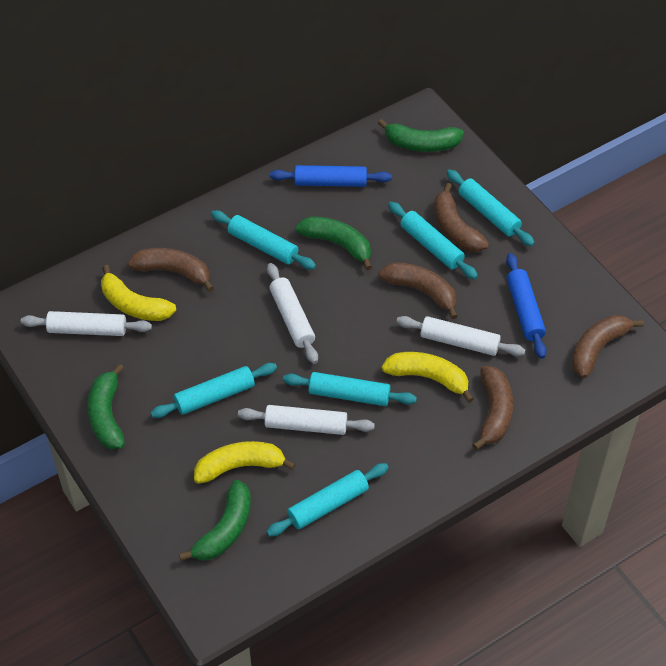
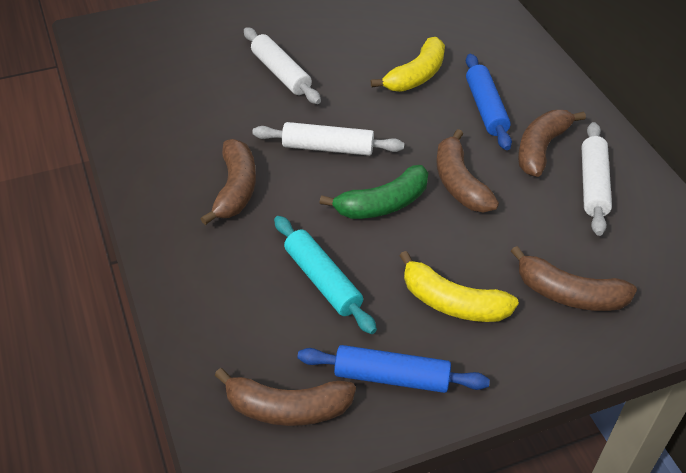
green banana: [88,364,125,449] [179,480,251,561] [295,216,372,270] [378,119,464,152] = 4 -> [320,165,428,219] = 1
turquoise rolling pin: [150,363,277,418] [211,210,316,270] [266,463,389,537] [283,372,417,406] [388,202,478,279] [447,169,535,246] = 6 -> [274,216,377,334] = 1
white rolling pin: [21,311,152,336] [238,405,375,435] [267,263,318,364] [396,316,525,356] = 4 -> [244,27,321,104] [252,122,404,156] [582,122,612,236] = 3
yellow banana: [101,265,176,321] [194,441,296,484] [382,352,474,403] = 3 -> [371,37,445,92] [399,251,519,322] = 2

